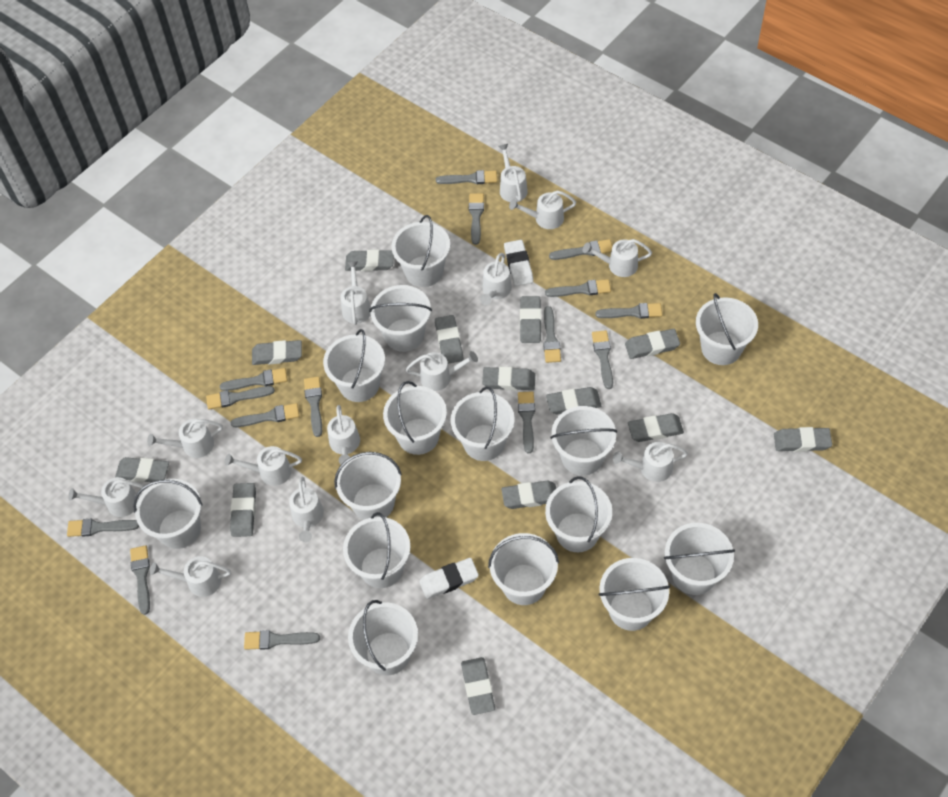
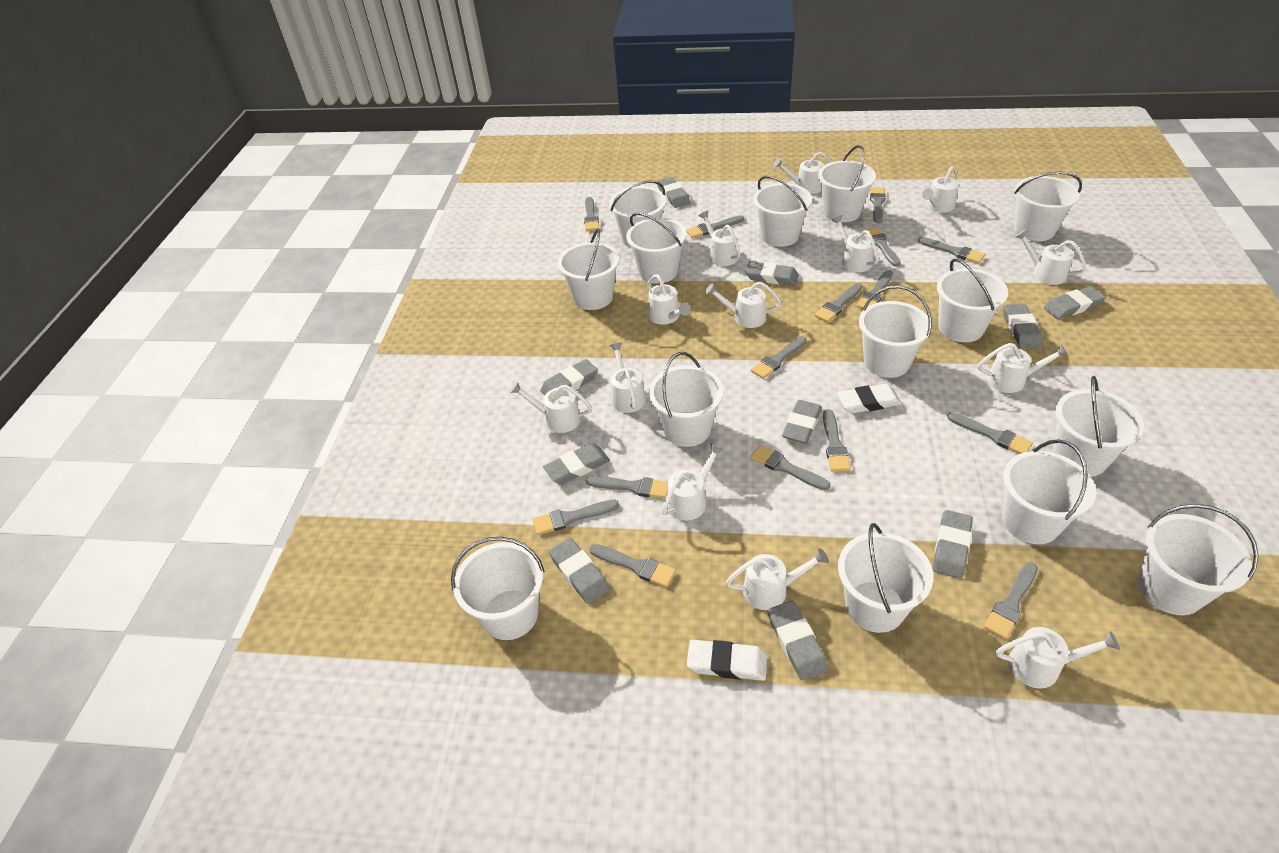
grey eraser: [115,457,169,482] [230,483,256,537] [252,340,302,365] [345,249,394,271] [435,315,463,364] [461,657,495,715] [482,367,535,391] [501,481,556,509] [520,296,541,343] [546,387,601,415] [625,329,680,359] [628,413,684,442] [774,427,832,452] = 13 -> [540,359,598,395] [543,443,610,484] [549,538,610,604] [657,177,690,208] [745,261,799,286] [768,601,828,680] [782,400,822,443] [933,510,973,579] [1004,304,1043,348] [1044,286,1106,319] = 10
white bucket: [133,479,203,549] [323,329,385,402] [334,452,402,520] [343,512,411,588] [348,600,418,675] [369,285,432,352] [383,381,447,455] [392,215,450,287] [451,387,514,461] [488,533,559,605] [545,476,612,552] [550,406,617,476] [599,558,670,631] [664,523,735,595] [696,293,758,365] = 15 -> [451,537,545,640] [558,228,619,310] [609,180,666,248] [626,213,687,284] [649,352,723,447] [753,176,812,247] [818,145,876,222] [838,523,933,633] [859,286,932,378] [937,259,1008,342] [1002,439,1096,544] [1014,171,1082,241] [1052,376,1144,477] [1138,504,1259,615] = 14

